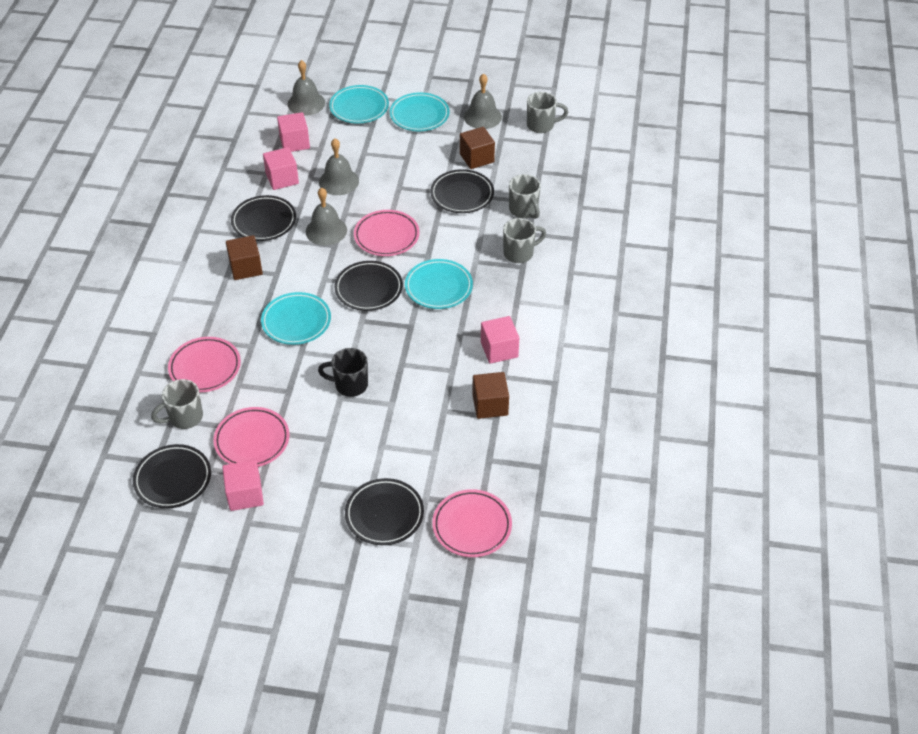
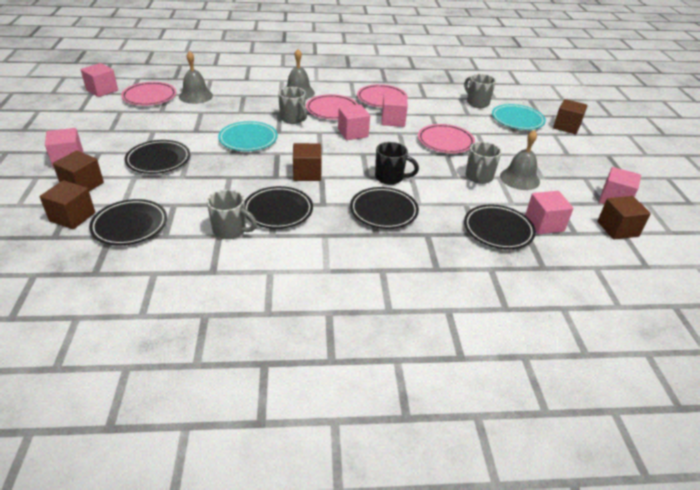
brown cube: [226,235,263,280] [460,127,495,169] [472,372,509,419] = 3 -> [40,180,95,229] [53,151,104,191] [293,143,322,181] [553,99,587,134] [597,196,651,239] = 5
grey bell: [288,60,325,116] [306,187,347,246] [319,138,359,195] [464,73,502,129] = 4 -> [179,51,213,104] [286,49,315,99] [500,130,540,190] = 3
pink cube: [222,460,264,511] [263,147,299,190] [277,112,310,152] [481,316,519,364] = 4 -> [45,128,83,168] [81,63,118,97] [338,104,370,140] [382,94,408,127] [525,191,573,234] [599,167,641,204] = 6
turquoise plate: [261,292,331,345] [329,85,389,123] [390,93,450,131] [405,259,473,309] = 4 -> [218,121,278,151] [492,104,546,130] = 2

